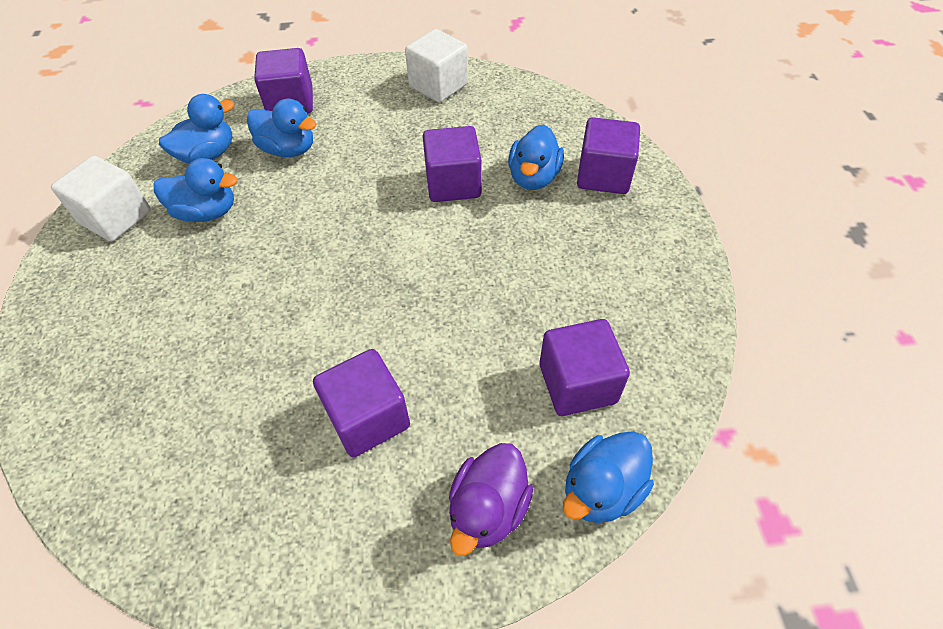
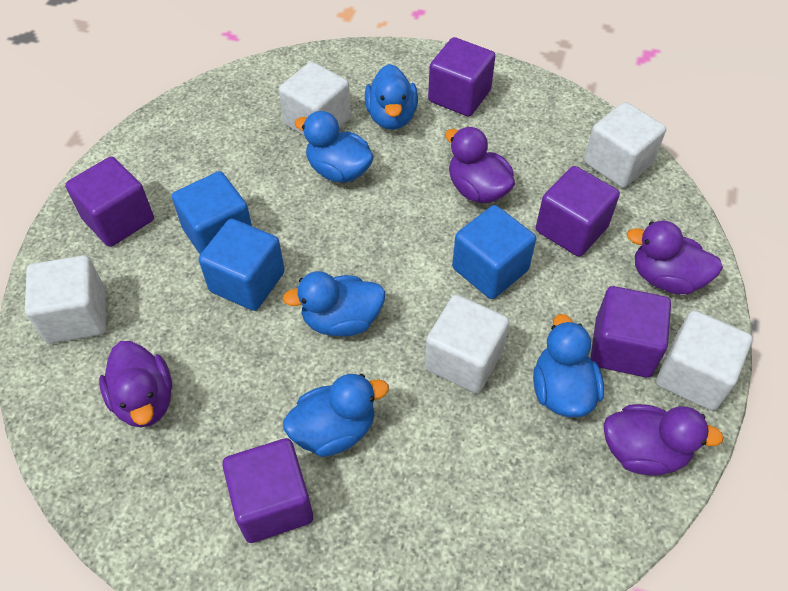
blue cube: none = 0 -> [172,171,252,254] [199,219,285,311] [452,205,536,299] = 3
purple duck: [449,443,533,556] = 1 -> [99,341,172,427] [445,127,515,203] [603,404,724,476] [627,220,723,295] = 4
white cube: [51,156,151,242] [405,29,468,102] = 2 -> [25,255,106,344] [279,62,351,135] [425,295,510,393] [584,102,666,188] [656,310,753,411] = 5

